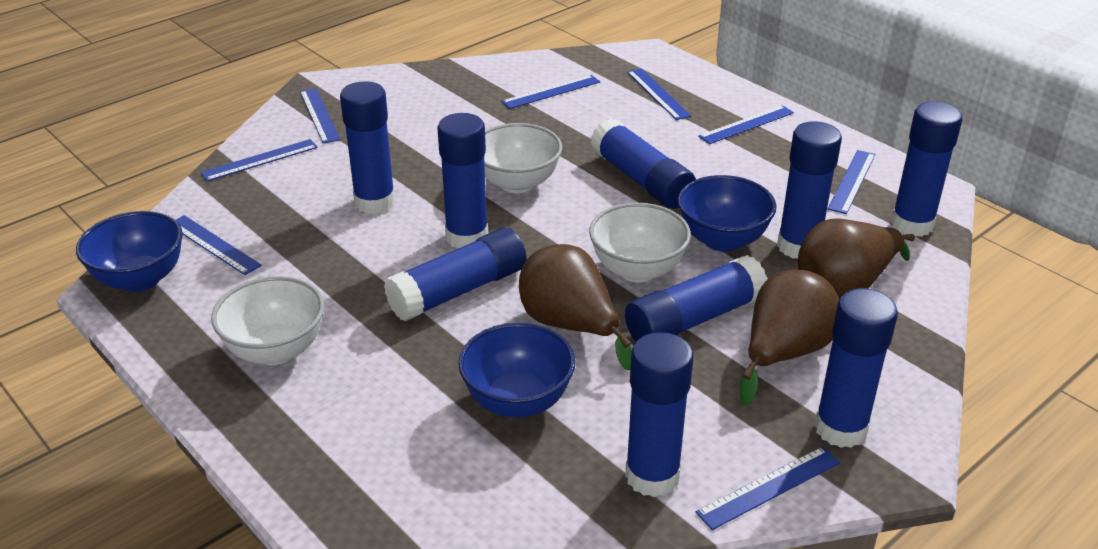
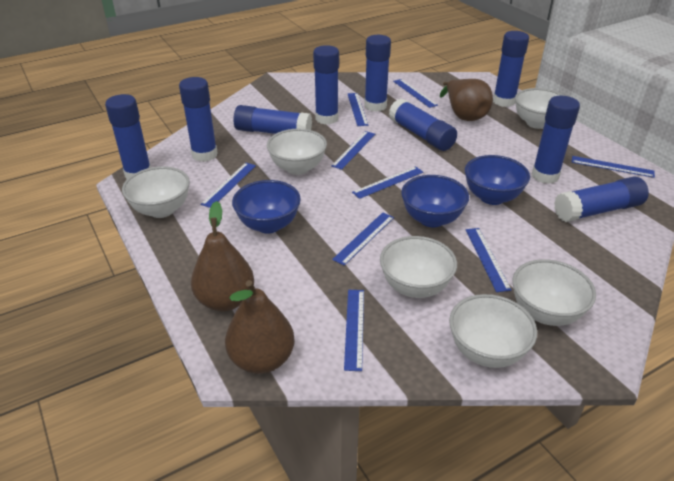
blue ruler: [176,215,262,275] [201,139,318,181] [300,88,341,144] [501,75,600,109] [627,69,691,120] [696,446,840,530] [698,105,794,144] [828,150,875,214] = 8 -> [200,162,256,208] [331,131,375,170] [332,212,394,266] [344,290,364,371] [347,93,368,126] [352,166,423,199] [393,79,438,108] [466,228,511,292] [571,156,655,178] = 9
white bowl: [211,276,324,365] [484,123,562,193] [589,203,691,282] = 3 -> [122,166,190,218] [267,129,327,175] [380,236,457,298] [449,294,537,368] [513,259,596,326] [515,88,564,129] = 6

